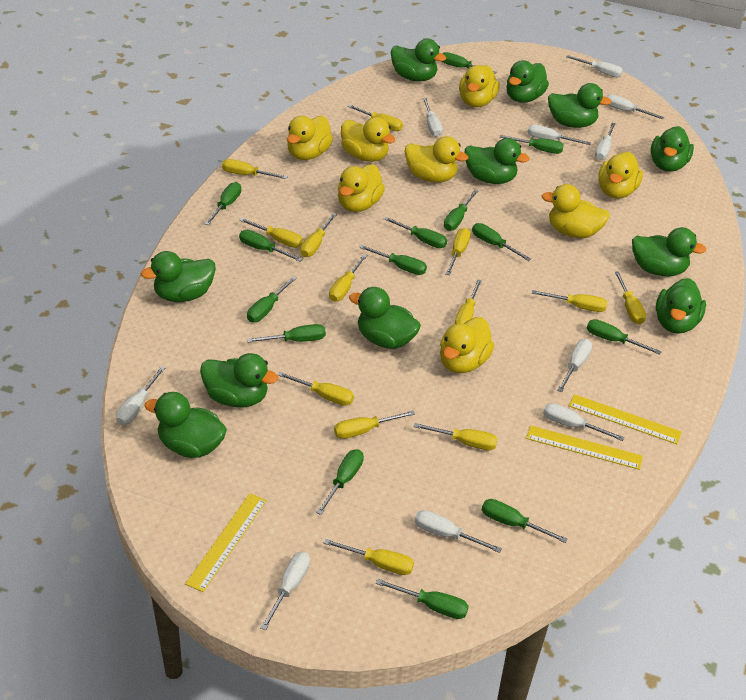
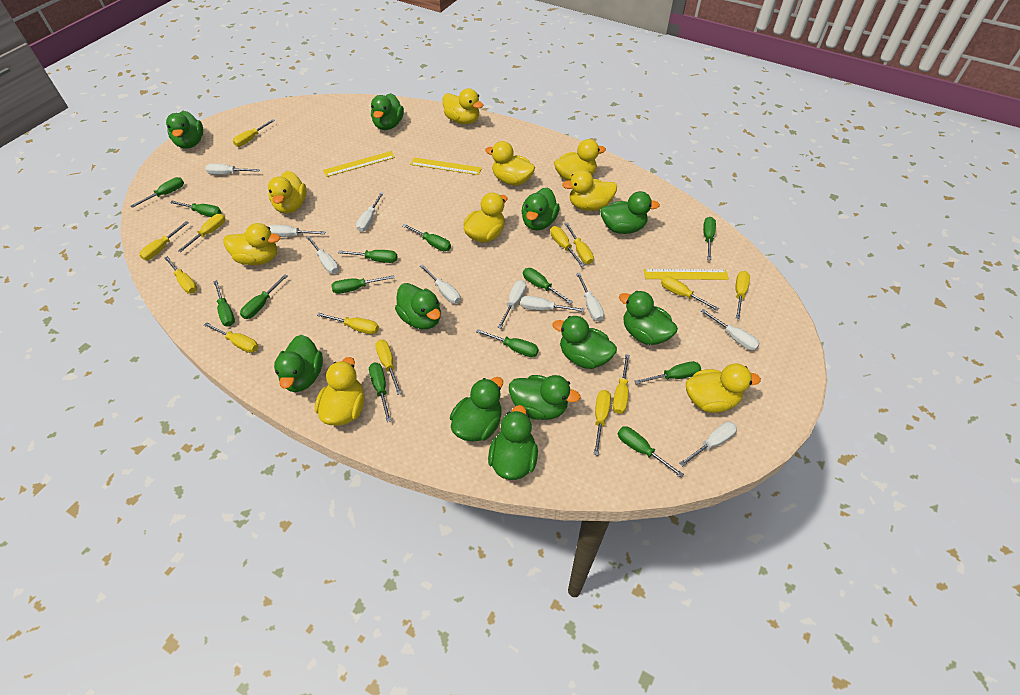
green screwdriver: [205,182,241,225] [239,230,303,262] [247,276,297,322] [247,324,326,342] [316,449,364,515] [359,245,427,275] [376,579,469,619] [384,217,447,248] [442,52,496,74] [444,190,478,231] [472,223,531,261] [482,499,568,543] [499,135,564,154] [587,319,662,355] = 14 -> [131,177,184,208] [170,201,222,217] [213,280,235,327] [240,274,288,319] [331,275,394,294] [338,250,397,263] [369,363,391,422] [403,224,451,251] [476,329,539,357] [523,268,573,304] [618,427,684,478] [635,361,701,384] [703,217,716,260] = 13
yellow duck: [287,116,333,160] [338,164,385,212] [341,117,395,162] [404,136,468,183] [440,317,494,373] [459,65,500,107] [541,184,610,238] [598,152,643,199] = 8 -> [224,223,280,265] [268,171,307,214] [315,357,365,426] [443,88,483,124] [463,192,508,243] [485,141,535,186] [554,139,606,181] [562,170,617,211] [686,363,761,413] = 9

